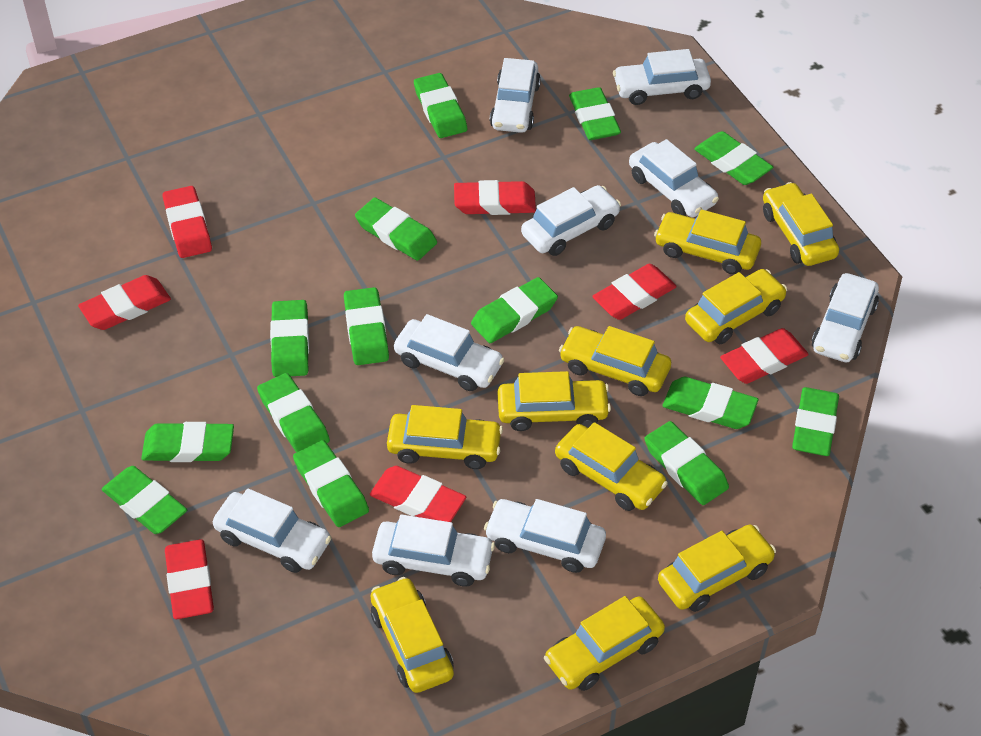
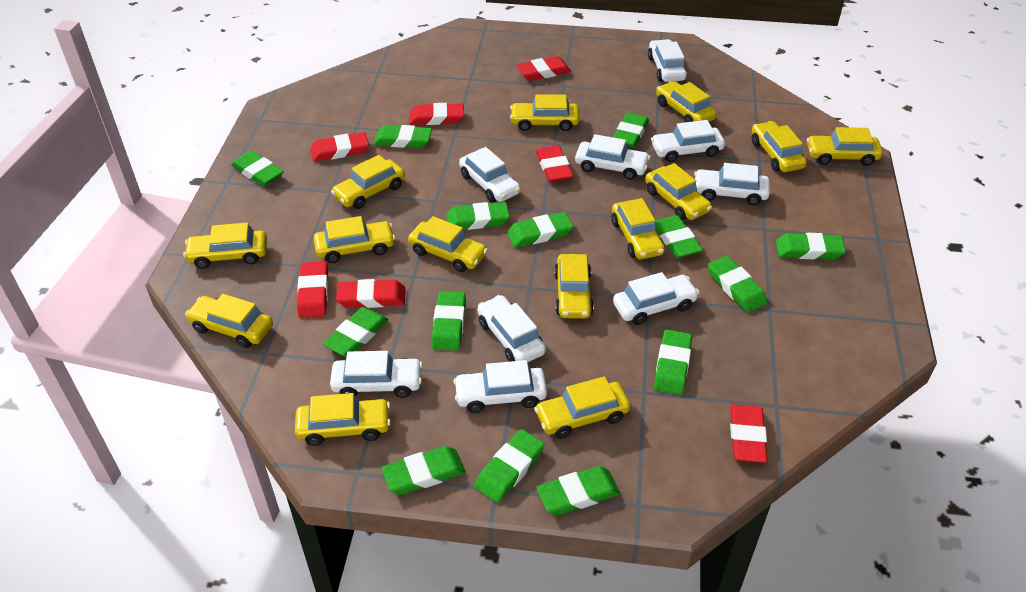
yellow car: [370,577,454,693] [387,405,503,469] [498,371,611,431] [544,596,665,691] [555,422,668,511] [559,326,671,396] [654,210,761,275] [658,524,776,612] [685,269,787,344] [763,182,839,266] = 10 -> [183,222,267,269] [185,294,273,348] [295,393,391,446] [313,216,395,263] [331,155,405,209] [408,216,488,272] [510,94,580,131] [534,376,630,439] [554,254,594,318] [611,198,665,259] [645,163,712,220] [656,81,717,122] [752,121,807,172] [807,127,883,166] = 14

